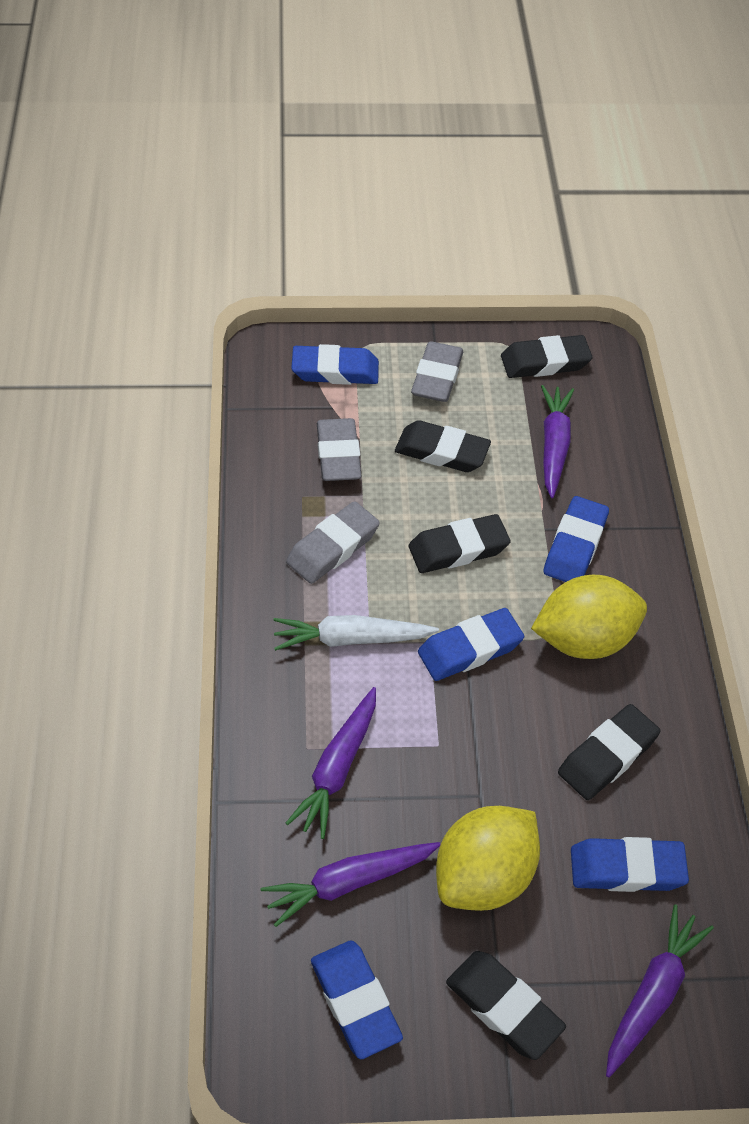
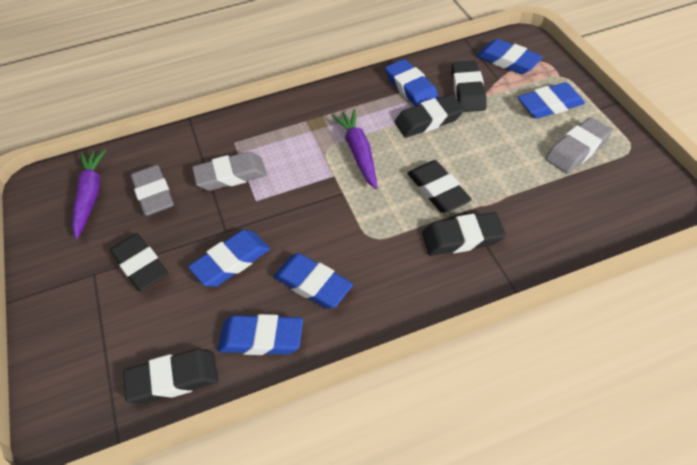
black eraser: [395,420,491,472] [409,514,511,573] [446,951,566,1060] [501,335,592,378] [558,704,660,800] = 5 -> [110,233,168,292] [123,349,218,404] [395,94,464,137] [407,160,472,213] [422,212,506,256] [451,60,487,112] = 6
blue eraser: [291,344,379,385] [311,941,403,1059] [418,608,524,681] [543,496,609,582] [571,837,689,892] = 5 -> [188,230,270,287] [218,314,303,355] [273,253,353,309] [385,59,439,106] [477,39,543,74] [518,82,585,119] = 6
purple carrot: [261,842,441,927] [286,687,376,839] [541,385,574,498] [606,904,714,1077] = 4 -> [72,149,106,239] [332,109,377,189] = 2
white carrot: [273,615,439,651] = 1 -> none = 0
yellow lemon: [436,806,540,911] [531,575,647,659] = 2 -> none = 0

